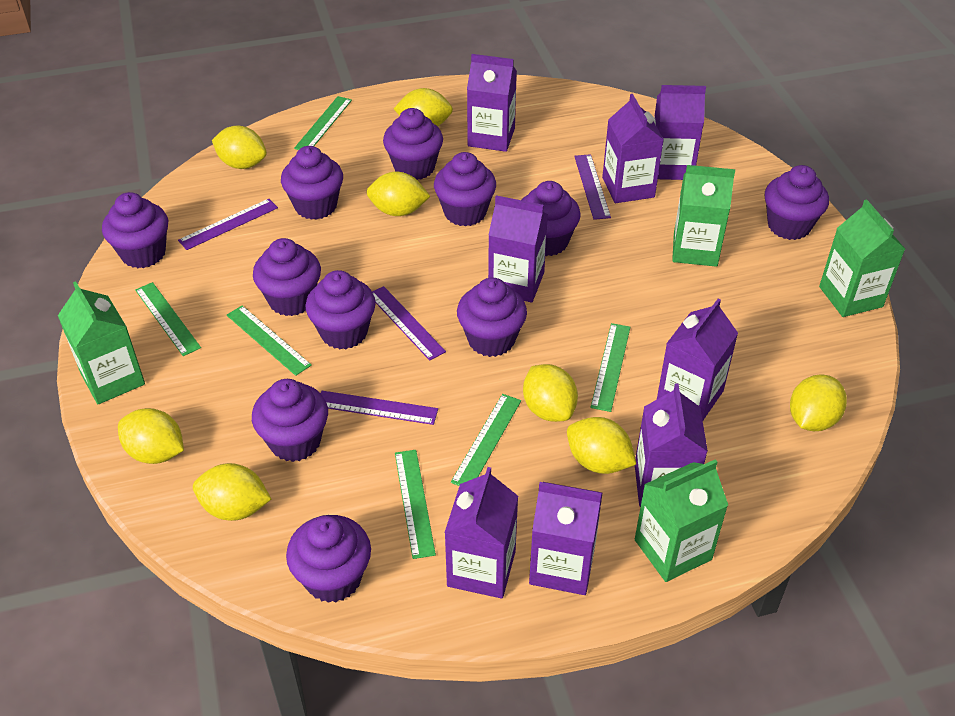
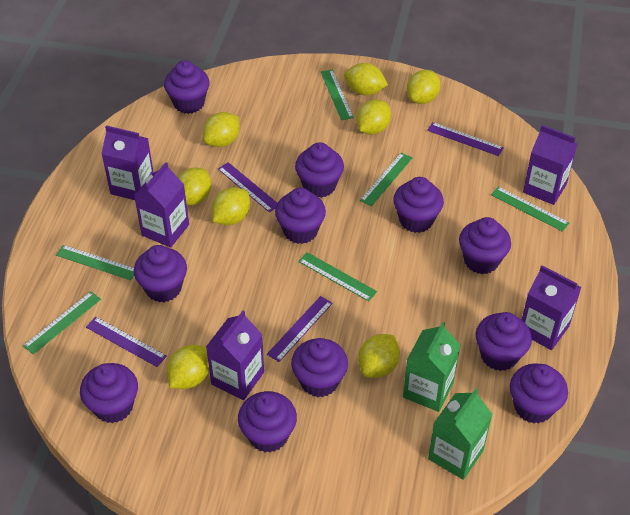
green carton: [58,281,145,404] [635,459,728,582] [672,165,735,267] [819,199,905,317] = 4 -> [403,322,460,412] [428,389,492,480] = 2
purple carton: [445,467,518,599] [467,54,517,152] [488,195,548,303] [529,482,602,595] [602,94,664,203] [635,383,708,507] [654,85,706,180] [657,298,738,420] = 8 -> [101,125,154,200] [134,162,189,248] [206,311,264,400] [522,265,582,350] [523,125,577,205] = 5

